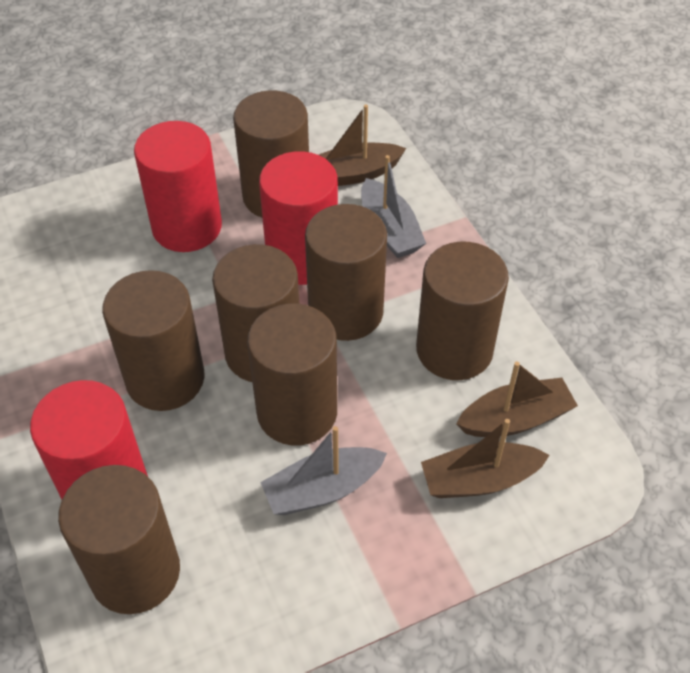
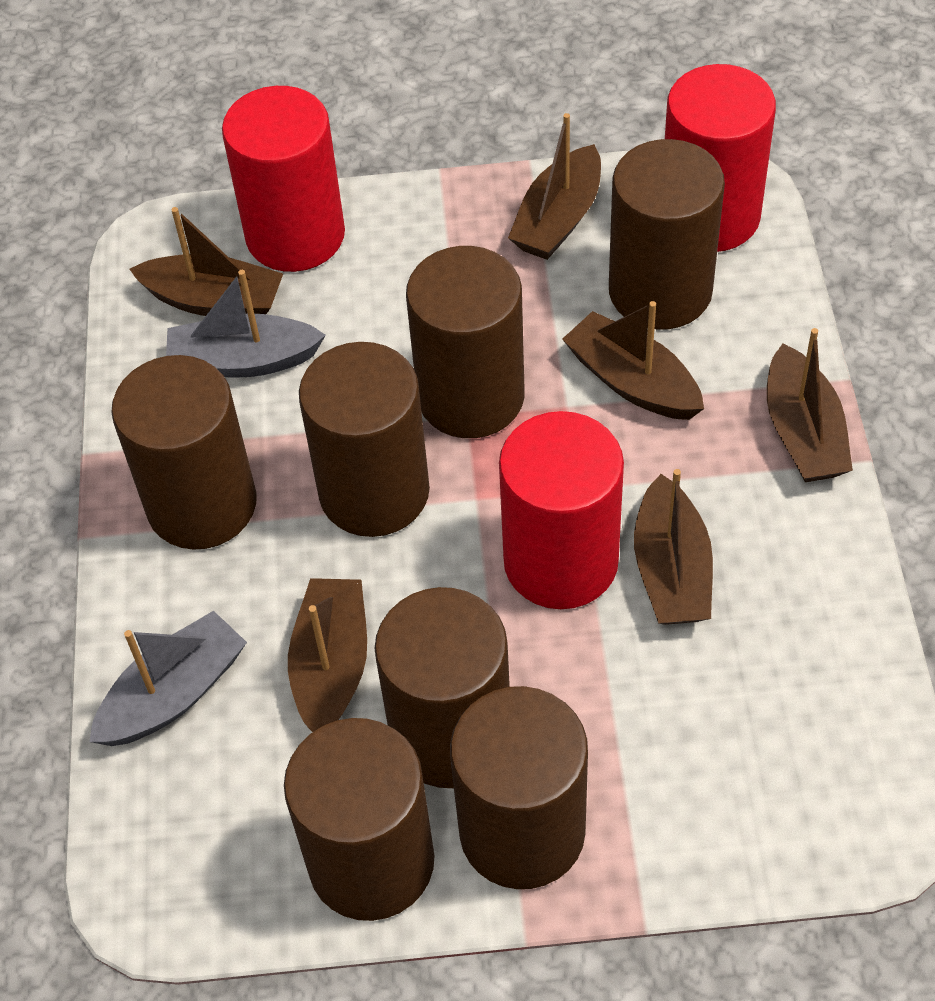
brown boat: [319,105,406,186] [421,419,549,498] [456,362,578,437] = 3 -> [130,207,283,316] [288,578,367,732] [508,113,601,260] [562,301,704,420] [634,469,713,625] [767,328,853,482] = 6

